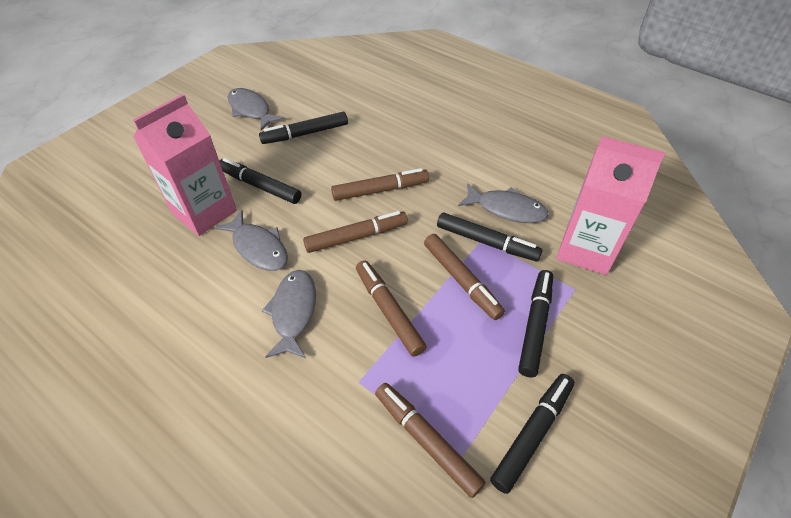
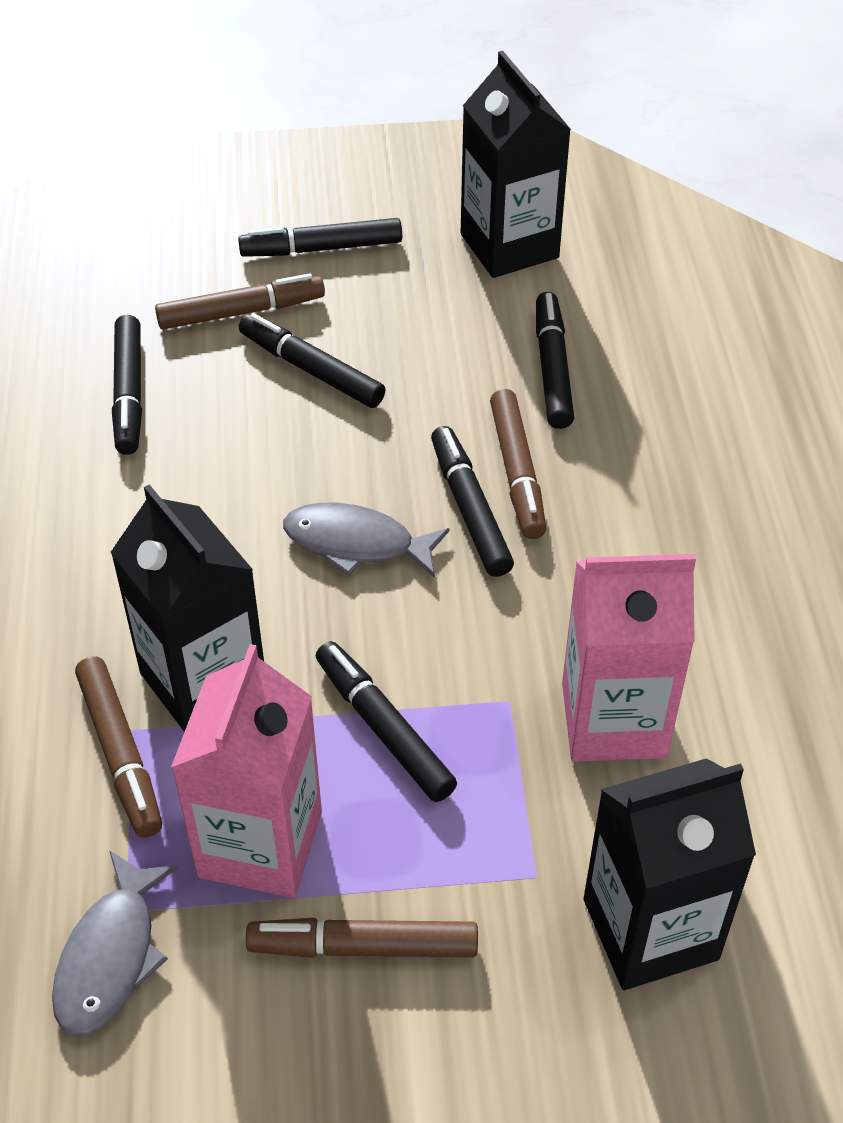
black carton: none = 0 -> [110,484,264,732] [461,51,571,278] [583,758,756,990] = 3
black marker: [220,158,301,204] [259,112,348,144] [437,213,543,261] [490,374,574,494] [518,270,553,377] = 5 -> [112,315,142,455] [238,218,402,257] [239,313,386,408] [316,641,457,802] [431,426,514,577] [536,292,574,429] = 6
brown marker: [303,211,408,253] [331,168,429,201] [356,260,427,357] [375,383,486,498] [424,234,505,320] = 5 -> [75,656,162,838] [155,273,325,329] [246,918,478,958] [490,389,546,539] = 4
grey fish: [214,210,288,271] [228,88,285,131] [262,270,316,358] [458,183,549,223] = 4 -> [52,850,178,1037] [283,503,450,578] = 2

